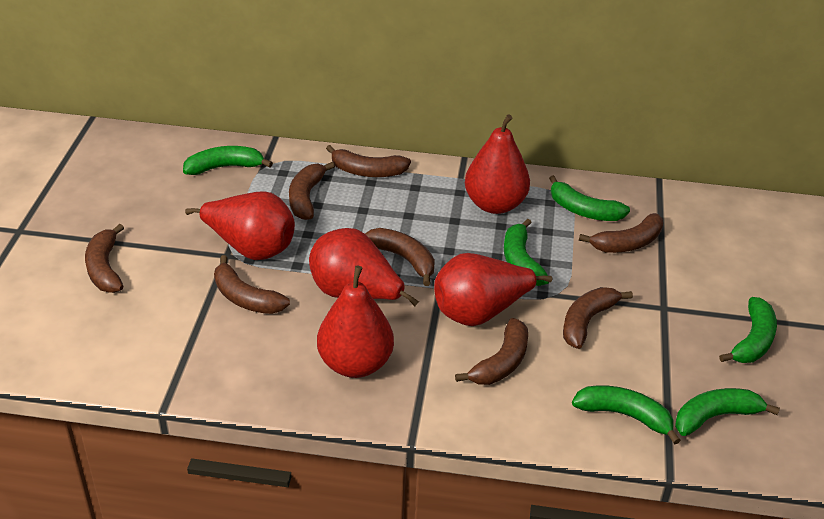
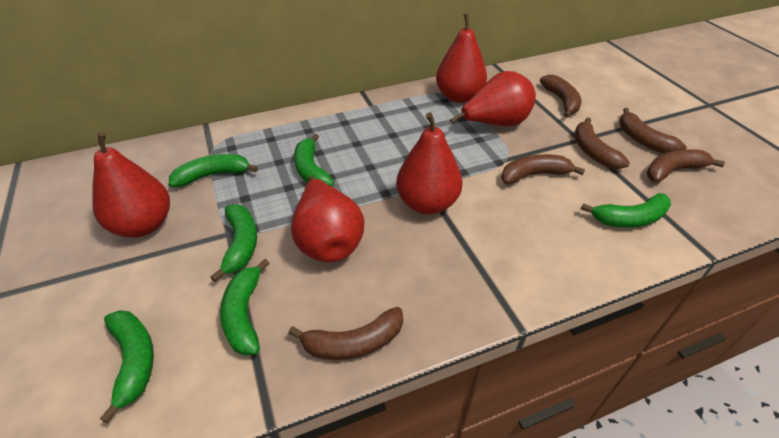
brown banana: [85,224,124,293] [214,255,290,314] [289,162,335,220] [326,145,411,177] [365,228,435,286] [455,318,528,385] [563,287,633,349] [579,213,663,253] = 8 -> [288,307,403,360] [501,154,585,184] [540,75,581,118] [575,118,630,169] [619,108,687,153] [647,149,725,183] = 6

